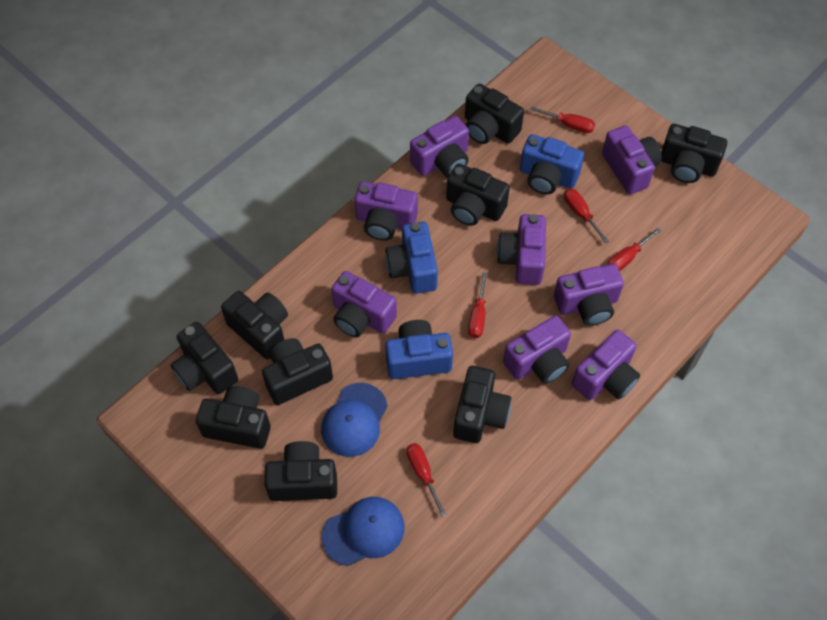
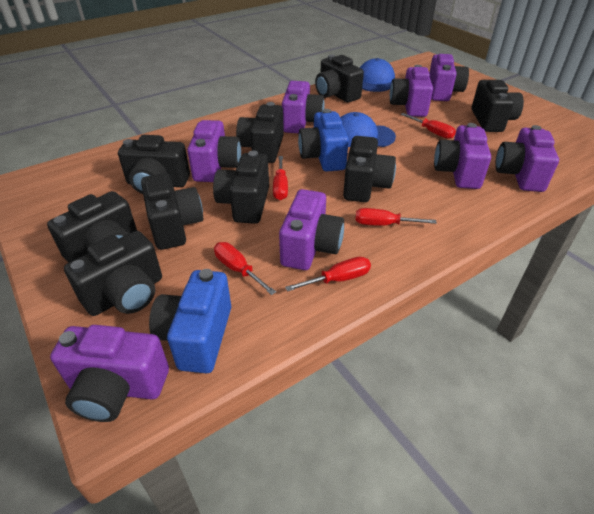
blue camera: [385,222,438,294] [385,320,453,379] [520,134,584,194] = 3 -> [149,269,231,373] [298,109,349,172] = 2

